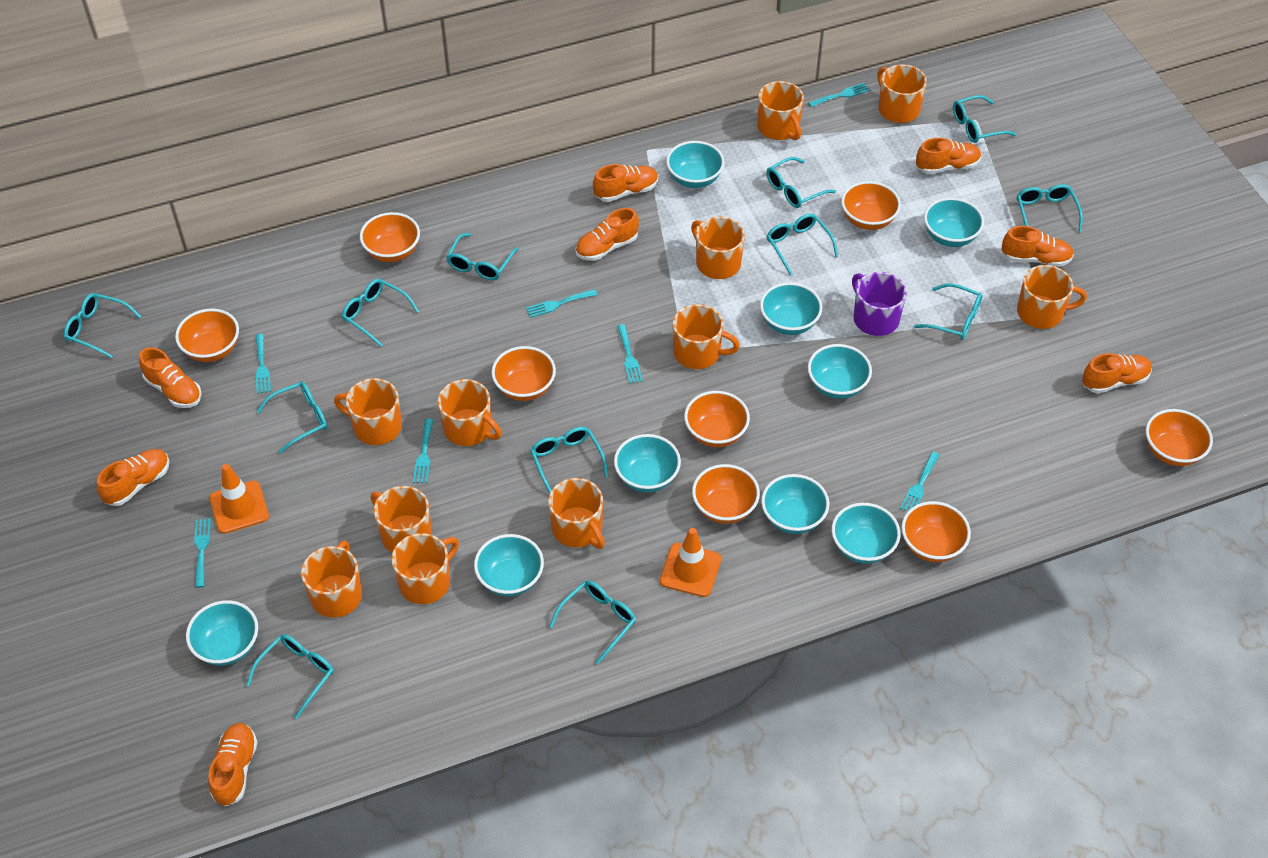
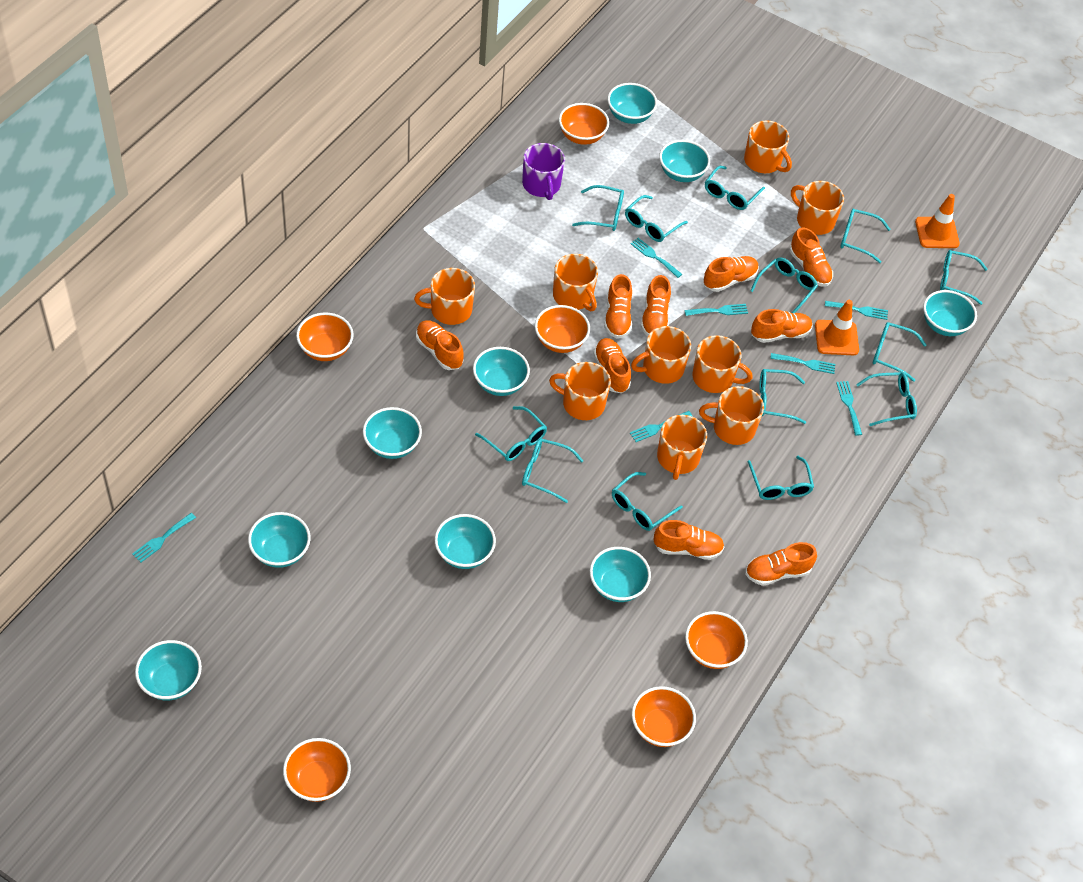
orange bowl: [175,309,239,362] [360,212,420,262] [491,346,556,401] [684,391,750,447] [692,464,760,524] [841,181,901,230] [901,501,971,562] [1146,409,1213,466] = 8 -> [283,738,351,802] [296,312,354,361] [535,305,590,353] [559,103,609,145] [632,686,696,747] [685,611,748,669] = 6
orange mug: [301,540,362,618] [334,378,402,445] [370,486,432,553] [392,533,459,604] [438,379,502,446] [548,478,605,549] [673,304,740,369] [691,217,745,279] [757,81,804,140] [877,64,927,123] [1017,265,1087,329] = 11 -> [414,268,475,325] [549,362,611,420] [553,254,598,311] [631,326,691,384] [657,415,707,480] [693,335,753,393] [699,386,764,445] [744,120,792,173] [791,181,844,235] = 9
orange shoe: [97,449,170,506] [139,347,201,408] [208,723,258,806] [575,208,639,261] [593,164,658,202] [916,138,981,174] [1002,226,1074,267] [1082,353,1152,393] = 8 -> [416,320,464,370] [593,338,631,393] [604,274,632,338] [641,275,671,336] [654,520,724,560] [704,256,759,292] [745,542,817,586] [751,309,813,343] [790,227,833,287] = 9
turquoise glasses: [64,293,141,358] [246,634,334,719] [257,382,328,454] [342,279,419,347] [446,233,519,280] [530,427,609,494] [549,580,636,664] [766,157,836,208] [767,214,839,276] [914,283,983,340] [953,95,1017,143] [1017,184,1083,233] = 12 -> [475,406,547,461] [522,438,583,503] [572,185,624,231] [612,472,683,531] [625,195,688,242] [705,166,765,210] [748,456,814,500] [750,257,818,313] [759,369,806,424] [840,209,891,263] [856,372,917,426] [873,322,926,382] [940,250,987,305] = 13

